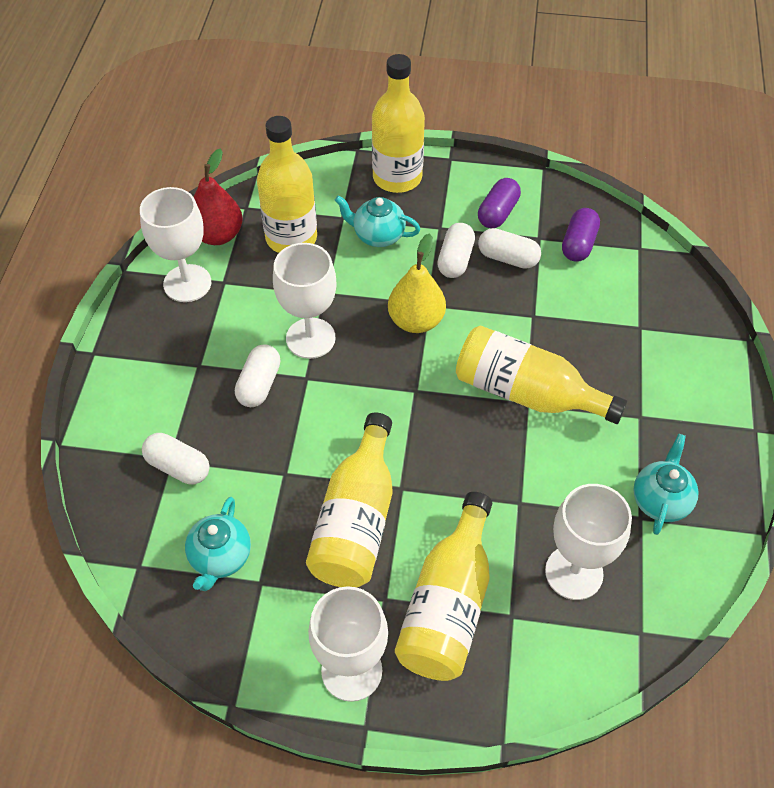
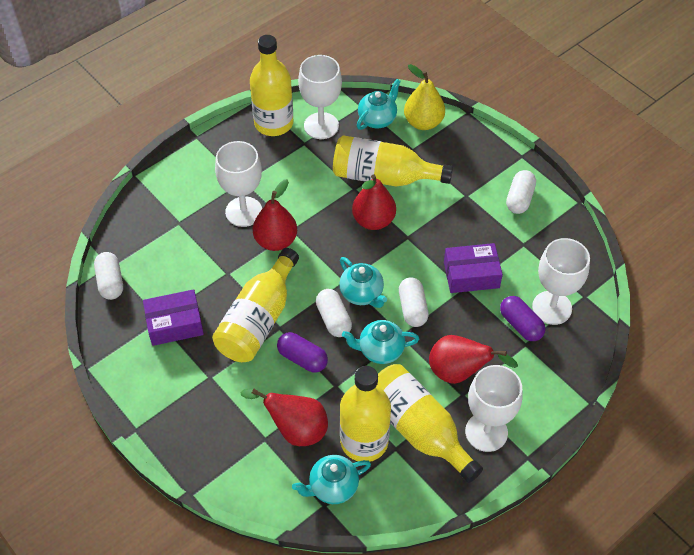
purple box: none = 0 -> [143,289,204,346] [444,243,503,293] = 2
red pear: [194,149,243,245] = 1 -> [241,388,328,446] [253,179,297,251] [352,174,396,230] [429,335,518,384] = 4
turquoise teapot: [185,497,251,591] [335,195,420,247] [633,434,699,535] = 3 -> [292,455,371,504] [339,257,387,308] [342,320,419,364] [357,79,401,130] = 4

